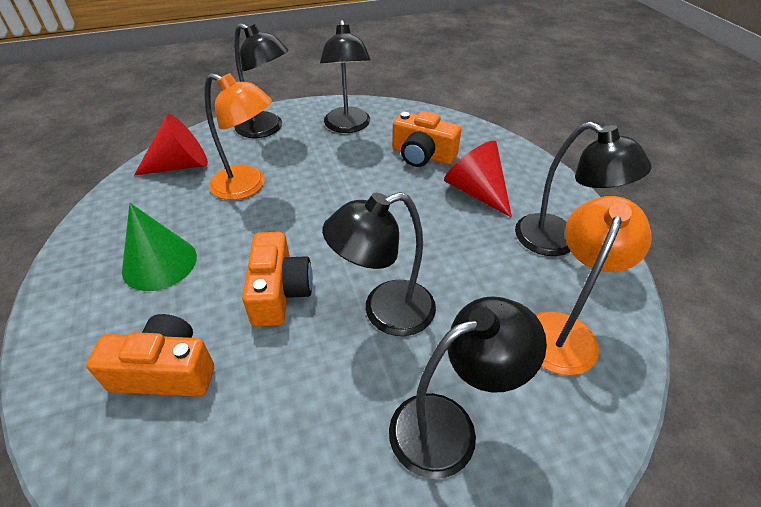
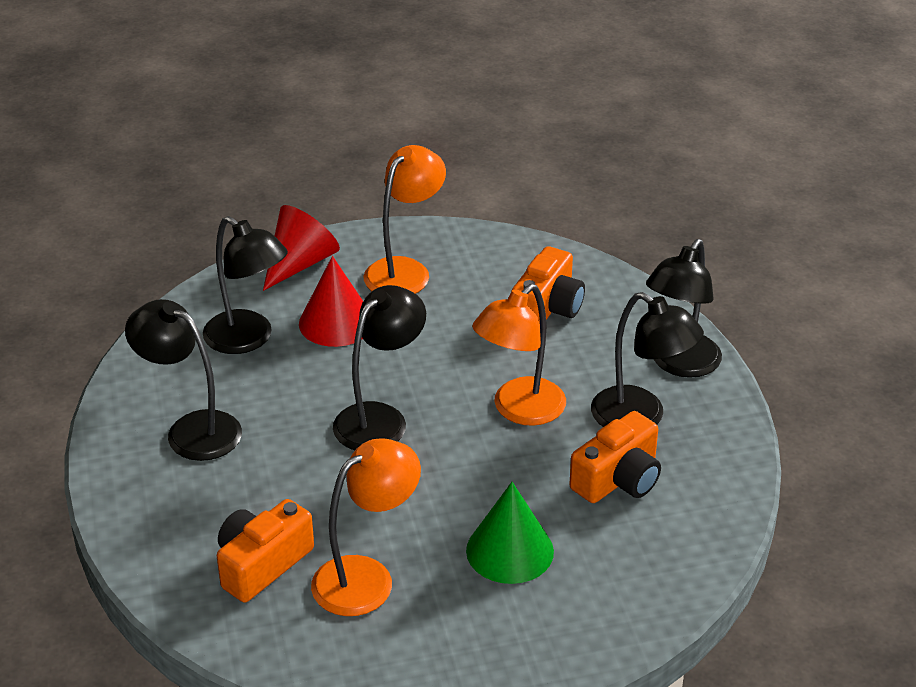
orange lamp: [204,73,272,200] [535,196,652,375] = 2 -> [311,438,421,616] [364,145,446,294] [472,284,566,426] = 3

